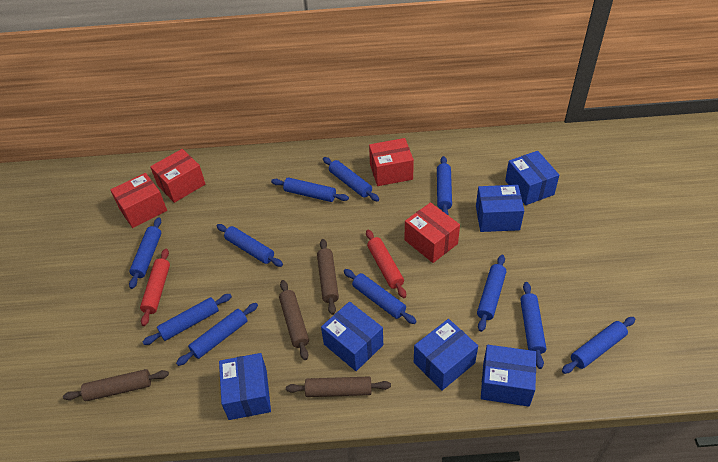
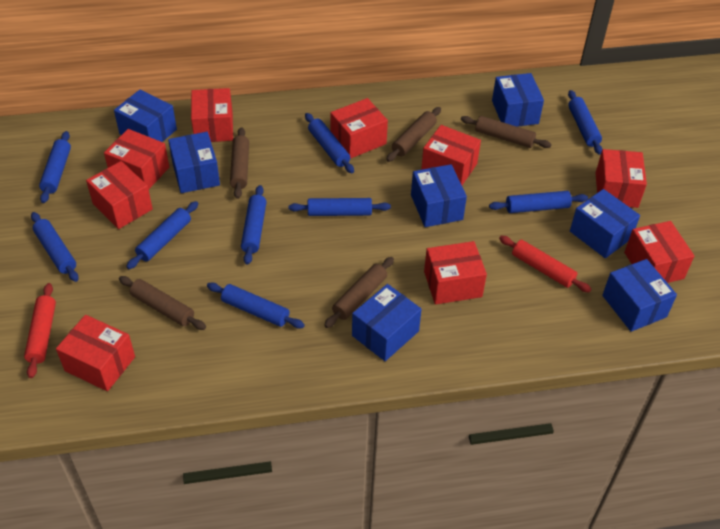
blue box: [219,353,271,420] [321,302,383,371] [414,319,478,390] [476,185,524,232] [481,345,536,407] [505,151,559,205] = 6 -> [114,90,177,142] [168,132,220,193] [352,284,422,361] [411,164,467,227] [492,73,544,126] [570,189,640,258] [602,259,677,332] = 7
blue rolling pin: [129,217,161,289] [143,294,232,345] [176,303,258,366] [216,224,283,267] [271,177,349,202] [323,157,379,201] [344,269,417,324] [437,156,452,215] [477,255,506,332] [520,282,546,369] [562,317,635,374] = 11 -> [31,212,79,282] [39,131,71,203] [126,201,198,269] [207,282,305,329] [241,185,266,265] [289,198,391,216] [305,113,354,173] [489,191,588,213] [568,90,602,155] = 9
brown rolling pin: [63,369,169,401] [279,280,309,360] [286,376,391,397] [317,239,339,315] = 4 -> [119,276,206,330] [230,127,249,199] [324,257,394,328] [386,107,441,162] [461,116,551,148] = 5
red box: [110,173,167,228] [150,149,205,203] [369,138,414,186] [405,202,460,263] = 4 -> [56,315,135,391] [86,161,153,229] [104,129,169,190] [191,88,233,142] [330,98,388,159] [421,125,481,185] [424,241,487,305] [595,149,647,208] [624,221,694,283] = 9

